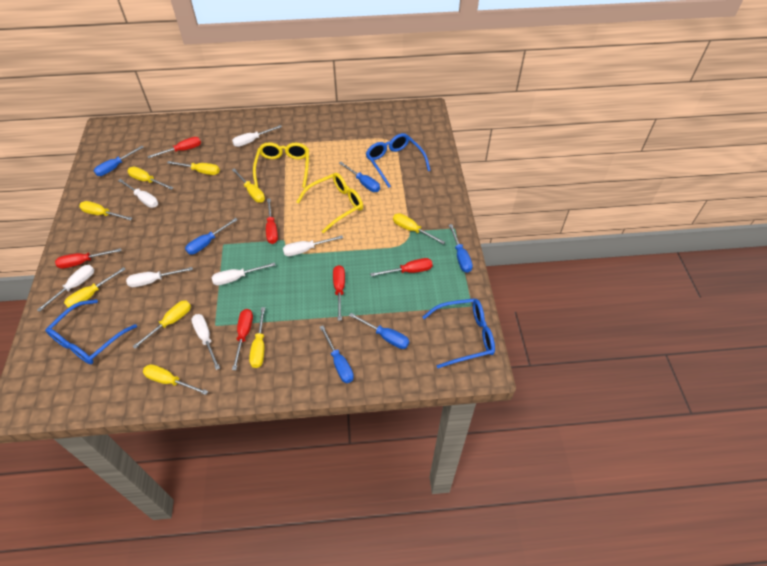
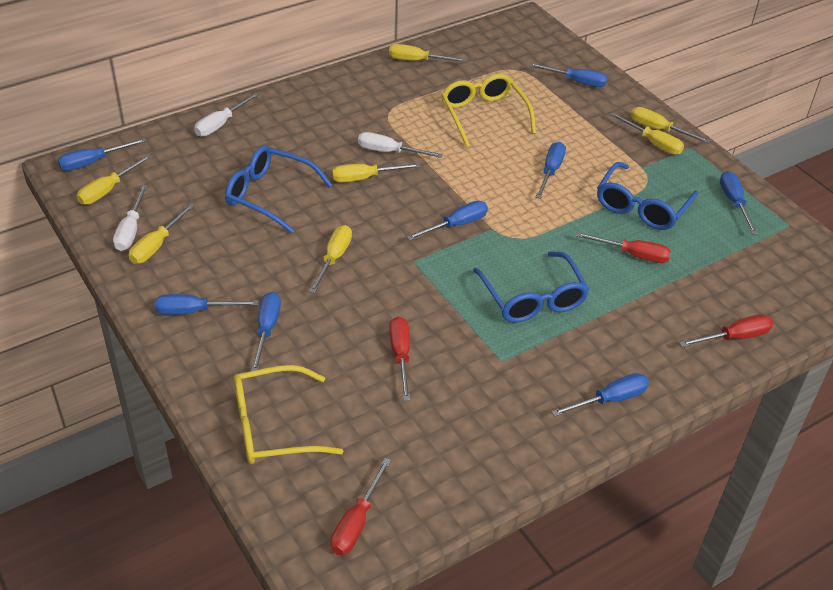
blue screwdriver: [94,146,144,176] [185,218,238,254] [320,325,354,383] [339,162,380,192] [349,313,409,349] [449,224,473,273] = 6 -> [58,138,146,171] [155,294,259,315] [251,292,281,371] [407,201,488,240] [529,63,607,87] [536,142,566,199] [551,373,649,417] [720,171,758,234] = 8
red screwdriver: [55,248,121,269] [148,137,201,158] [232,309,253,370] [266,199,278,244] [333,265,345,321] [370,258,433,276] = 6 -> [331,458,391,555] [389,317,410,401] [576,232,671,263] [679,314,773,347] = 4
white screwdriver: [37,265,94,312] [118,179,158,208] [126,267,193,287] [191,314,220,370] [212,262,276,286] [232,125,282,147] [283,235,343,256] = 7 -> [113,185,148,251] [194,92,259,136] [358,132,443,158] = 3
yellow screwdriver: [64,267,126,308] [79,201,132,221] [127,167,174,190] [132,300,191,349] [143,364,208,395] [167,161,220,175] [232,168,265,202] [249,307,265,368] [393,213,445,244] = 9 -> [77,155,152,205] [129,203,195,264] [309,225,352,293] [332,163,421,182] [389,44,467,62] [610,112,684,155] [631,107,710,144] = 7

